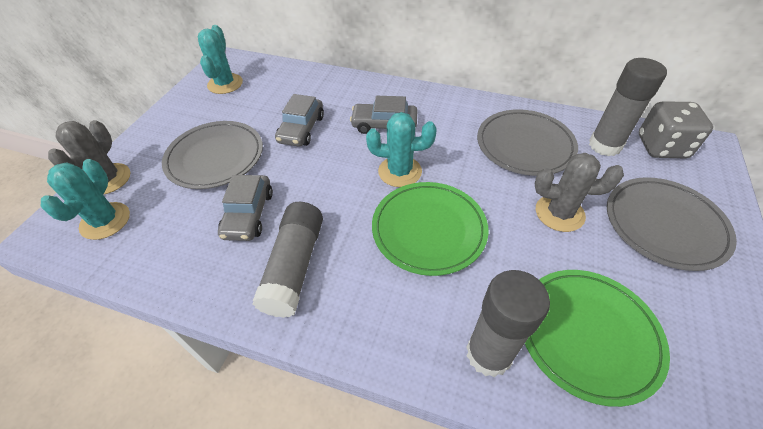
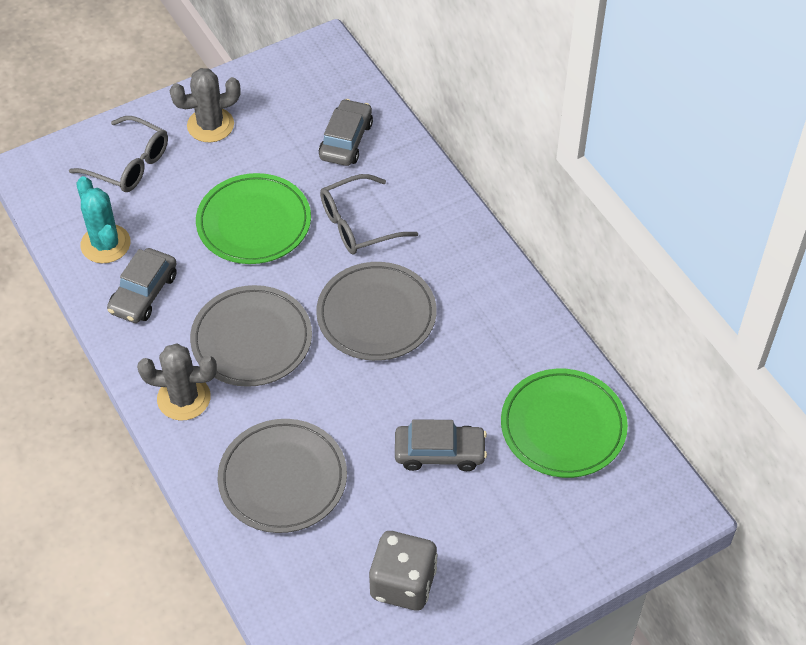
grey glasses: none = 0 -> [69,116,168,192] [320,174,418,254] = 2
grey glue stick: [252,202,323,318] [466,270,550,378] [589,58,667,156] = 3 -> none = 0
turquoise cactus: [41,159,130,240] [198,25,243,94] [366,112,436,187] = 3 -> [76,176,130,263] = 1

